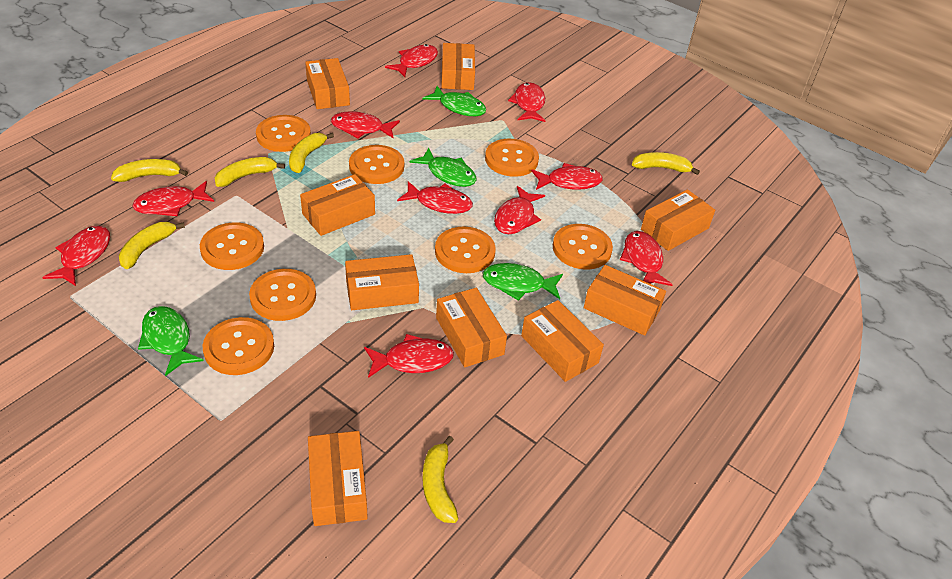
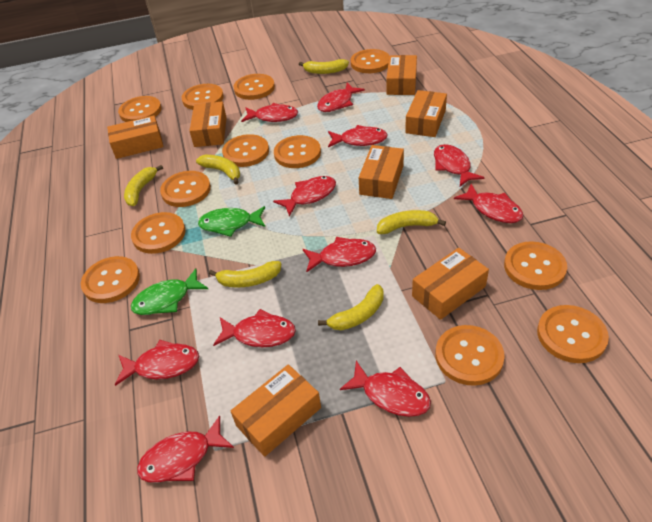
green fish: [138,306,203,376] [410,148,477,187] [422,86,486,116] [483,263,563,301] = 4 -> [131,268,208,315] [198,206,265,237] = 2
orange box: [300,174,375,236] [305,58,350,109] [308,431,368,526] [345,254,419,310] [436,288,507,367] [441,43,475,90] [521,300,604,382] [584,265,666,336] [641,189,715,251] = 9 -> [107,116,163,159] [189,102,227,147] [231,364,321,457] [359,145,404,199] [387,55,417,95] [405,90,447,137] [412,248,489,320] = 7
orange button: [200,222,264,270] [203,317,274,375] [249,269,316,321] [256,115,311,152] [349,145,404,184] [435,227,496,273] [485,139,539,177] [553,224,613,270] = 8 -> [81,256,140,303] [118,96,162,122] [131,212,185,254] [160,171,211,207] [182,84,224,110] [222,134,269,167] [233,74,275,100] [274,135,321,168] [351,49,390,73] [435,325,505,386] [504,241,567,290] [537,305,609,363] = 12
red fish: [42,226,110,286] [133,181,214,216] [331,111,400,139] [364,334,454,378] [385,44,438,77] [397,181,473,214] [494,186,545,234] [508,82,545,122] [531,163,603,190] [620,231,673,286] = 10 -> [115,340,199,386] [137,415,234,483] [213,309,296,347] [241,103,298,122] [273,176,336,217] [303,237,376,273] [317,83,365,112] [328,125,388,147] [340,361,431,417] [434,144,485,186] [454,184,523,223] = 11

